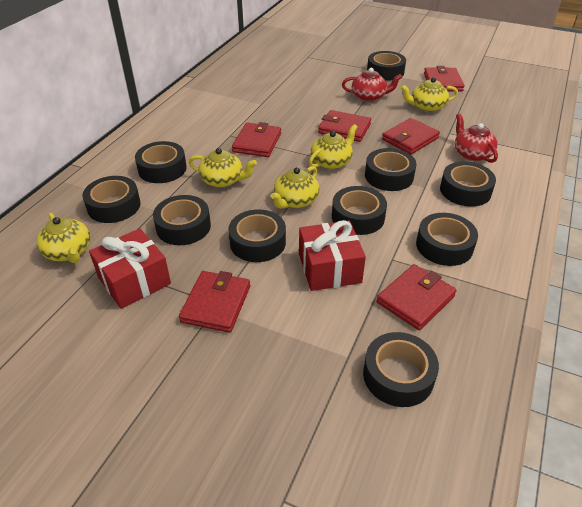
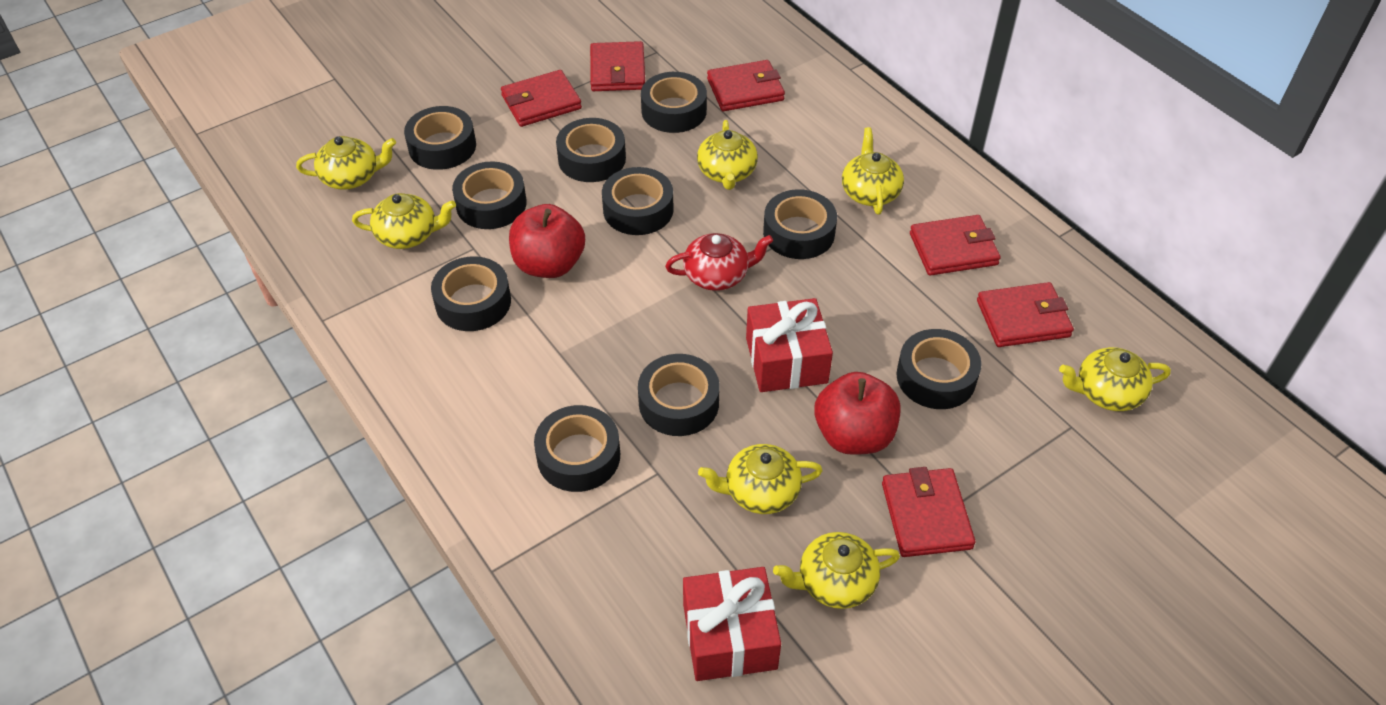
red apple: none = 0 -> [509,204,585,278] [814,372,900,455] = 2
red teapot: [342,68,402,102] [455,114,498,163] = 2 -> [665,233,773,291] = 1
yellow teapot: [36,213,90,263] [189,148,257,188] [271,166,320,209] [309,124,358,169] [400,77,458,112] = 5 -> [296,136,396,190] [352,193,456,249] [697,120,758,190] [698,444,823,514] [773,532,900,609] [842,127,904,215] [1059,347,1171,411] = 7

